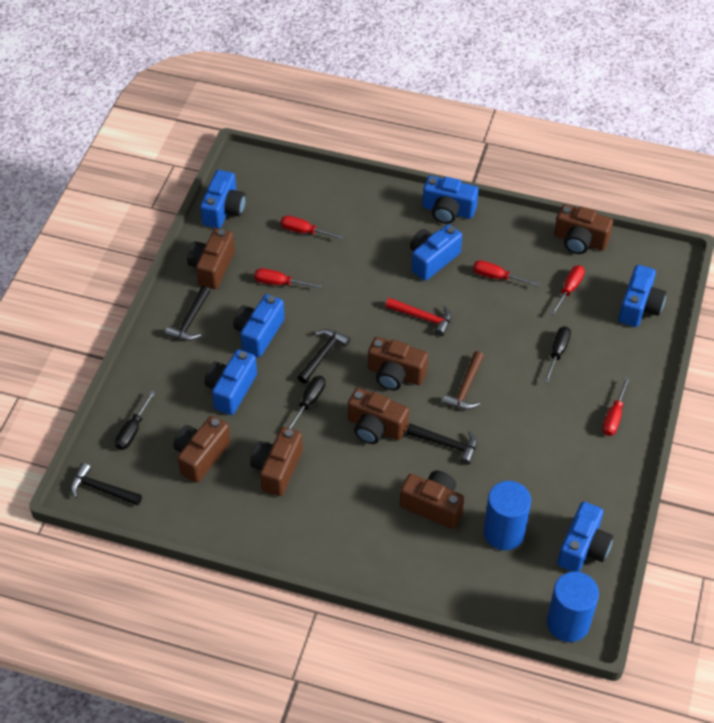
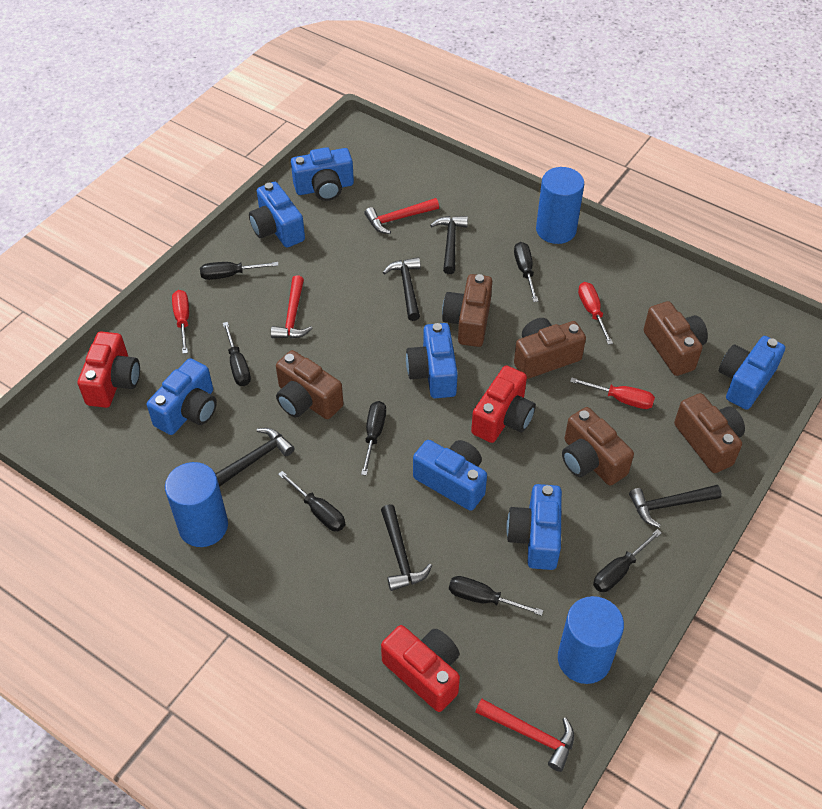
black hammer: [70,463,142,506] [165,286,211,341] [297,329,351,384] [406,424,477,465] = 4 -> [215,428,295,487] [381,504,432,591] [383,257,421,321] [430,216,468,274] [629,485,722,528] = 5
black screwdriver: [115,390,155,450] [287,376,326,429] [544,326,571,383] = 3 -> [200,262,279,280] [223,322,251,386] [278,471,345,531] [361,401,386,476] [449,576,544,616] [514,242,538,302] [593,529,662,592] = 7
blue cylinder: [484,481,531,550] [547,572,599,642] = 2 -> [165,462,228,547] [536,167,584,244] [558,596,624,684] = 3
brown camera: [173,416,231,483] [187,228,235,289] [250,427,303,496] [348,388,409,444] [368,337,428,390] [400,471,465,529] [554,204,613,254] = 7 -> [276,350,343,419] [442,274,492,347] [514,318,586,379] [562,407,634,486] [644,301,708,376] [674,393,745,473] = 6
brown hammer: [443,351,484,410] = 1 -> none = 0
red camera: none = 0 -> [78,331,140,408] [381,625,460,712] [471,365,536,443] = 3
red hammer: [385,298,452,336] = 1 -> [271,275,313,339] [365,198,439,234] [476,699,574,772] = 3
red screwdriver: [254,268,321,288] [281,216,344,240] [473,260,539,286] [550,265,585,315] [602,377,630,436] = 5 -> [172,290,189,354] [570,377,655,409] [578,282,613,345] = 3

